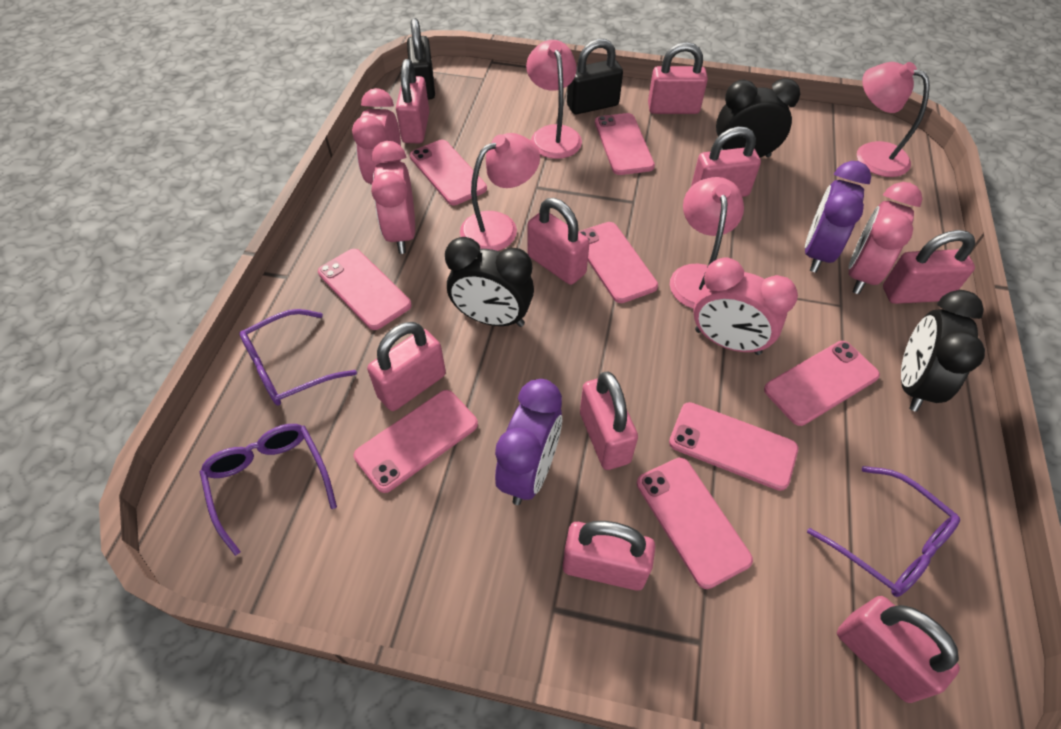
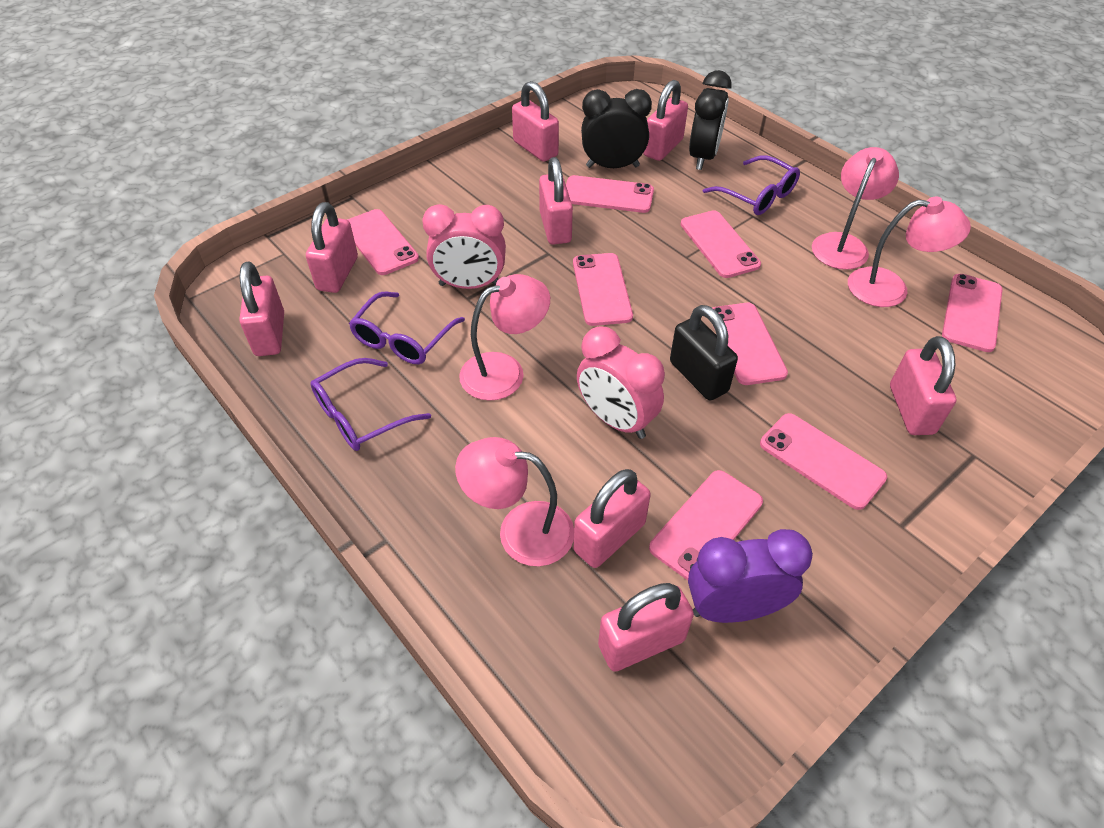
black clock: [445,237,534,327] [716,78,800,158] [901,290,985,412] = 3 -> [581,89,652,168] [689,70,732,170] = 2
black padlock: [407,18,435,100] [567,39,623,114] = 2 -> [670,305,738,401] = 1
pink clock: [352,88,401,185] [371,141,415,254] [693,257,798,355] [848,182,922,294] = 4 -> [422,204,506,289] [577,326,665,439] = 2
pink padlock: [367,322,446,411] [396,59,429,143] [527,198,590,285] [563,521,655,590] [580,372,638,470] [648,42,708,114] [691,127,761,197] [837,596,960,703] [883,230,975,304] = 9 -> [239,262,284,356] [306,202,358,293] [512,81,559,162] [539,157,573,245] [573,469,651,568] [598,583,694,672] [643,80,688,161] [890,336,956,435] = 8
purple clock: [495,379,562,505] [805,161,871,273] = 2 -> [688,529,813,623] = 1

